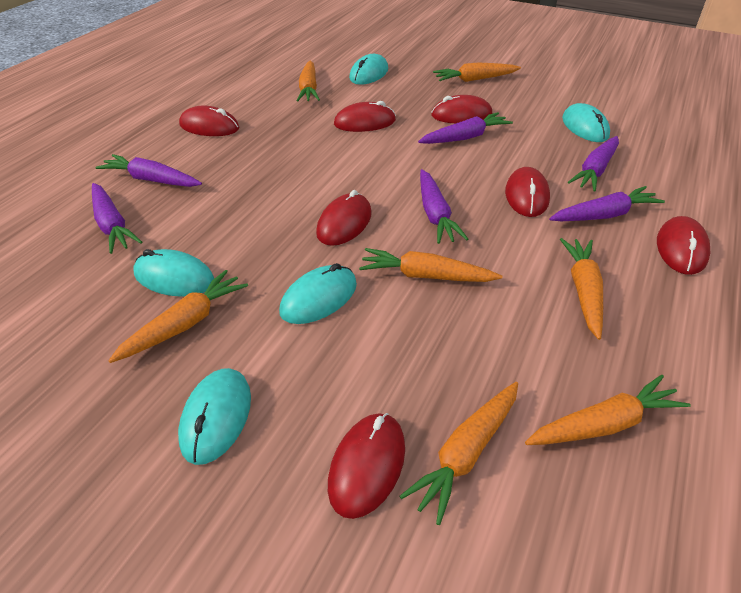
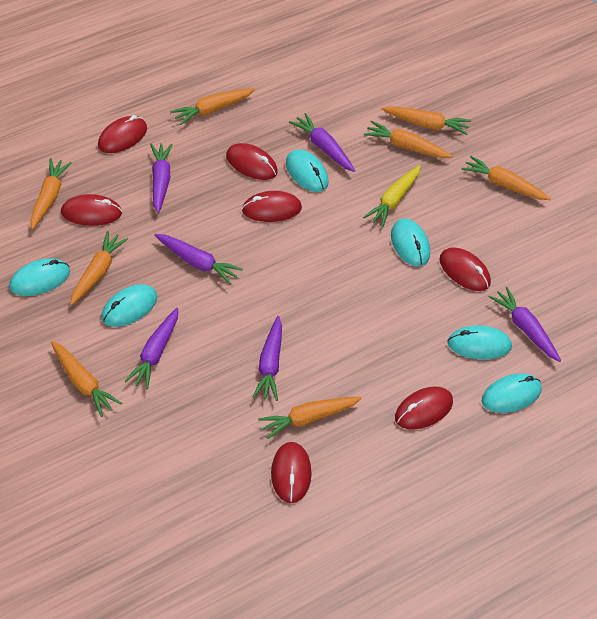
orange carrot: [108,270,248,363] [297,60,320,102] [359,248,502,282] [400,382,518,525] [433,62,521,82] [525,375,691,445] [560,238,603,340] = 7 -> [30,158,72,230] [51,341,122,417] [71,231,128,305] [170,88,255,125] [258,397,362,439] [364,121,453,158] [381,106,471,135] [461,156,551,200] = 8
turquoise mouse: [134,249,214,297] [178,368,251,465] [279,263,357,324] [349,54,388,85] [562,103,610,142] = 5 -> [9,258,70,296] [101,284,157,327] [286,149,329,192] [391,219,430,266] [448,325,512,360] [482,374,542,413] = 6
yellow carrot: none = 0 -> [363,165,421,227] = 1

